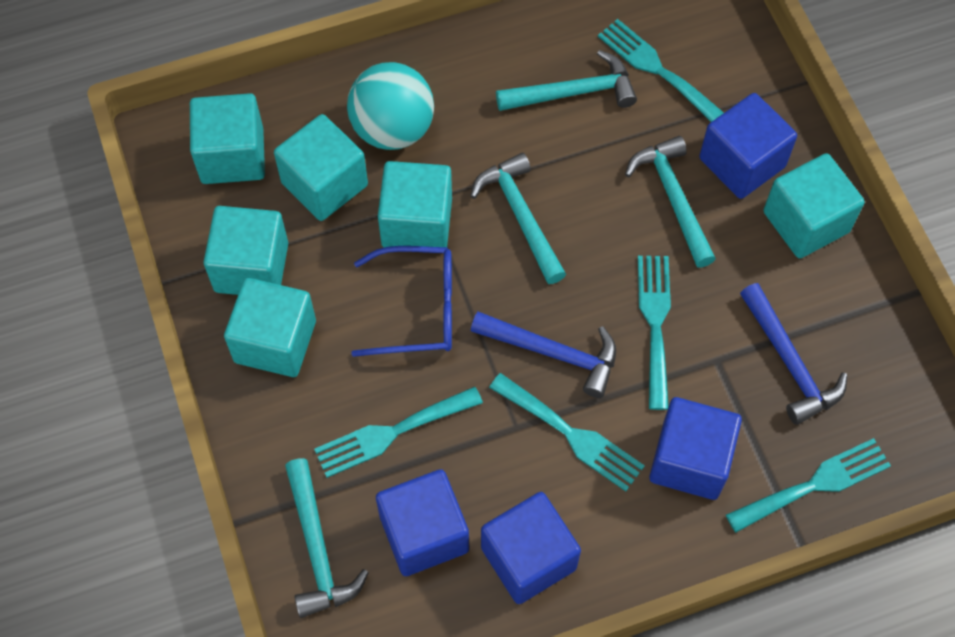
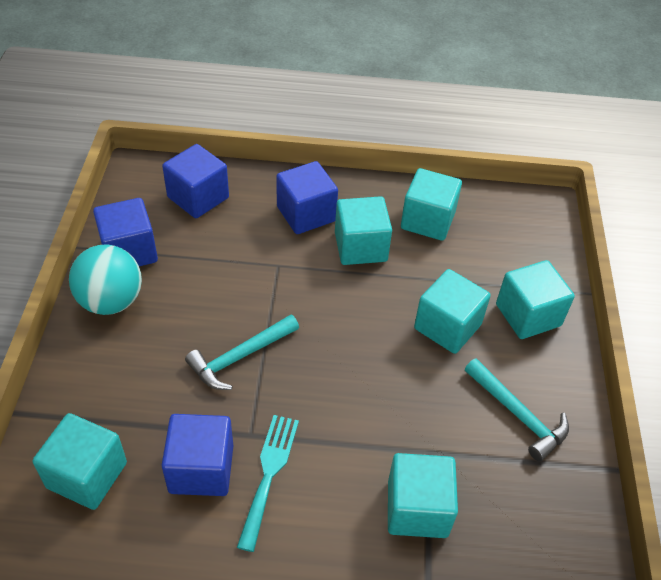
blue glasses: [351,246,452,357] = 1 -> none = 0
blue hammer: [471,312,616,398] [740,283,847,425] = 2 -> none = 0
turquoise fork: [314,386,483,478] [489,373,645,491] [598,19,724,122] [638,256,671,410] [726,438,891,533] = 5 -> [237,415,299,552] = 1
turquoise hammer: [285,458,369,618] [470,153,566,284] [496,50,637,111] [625,136,716,268] = 4 -> [185,314,299,390] [465,358,569,462] = 2

